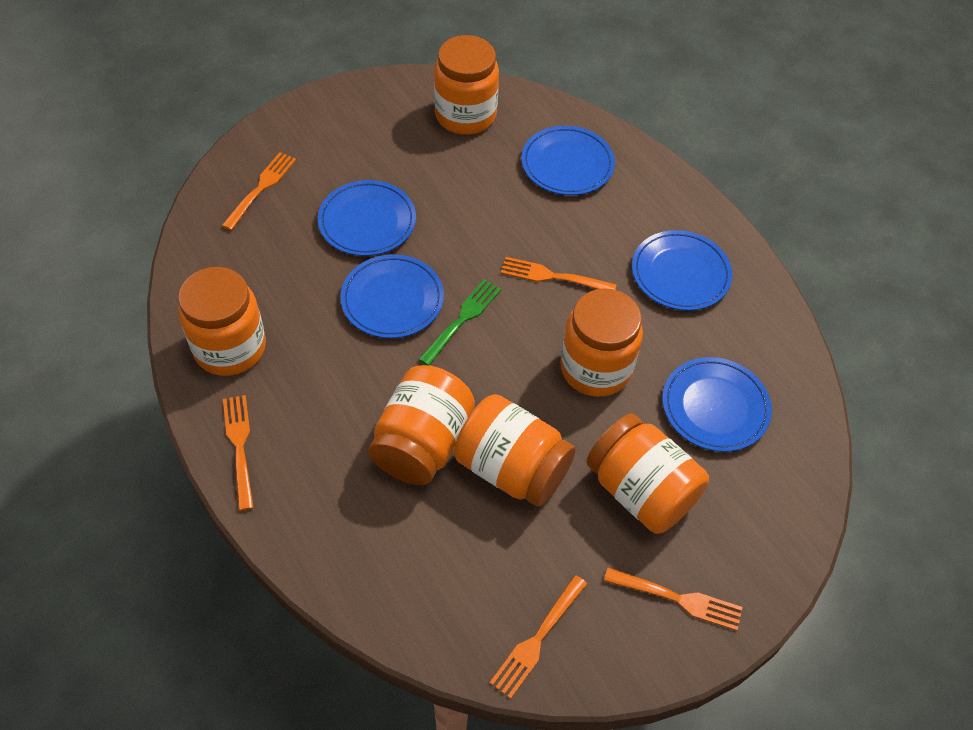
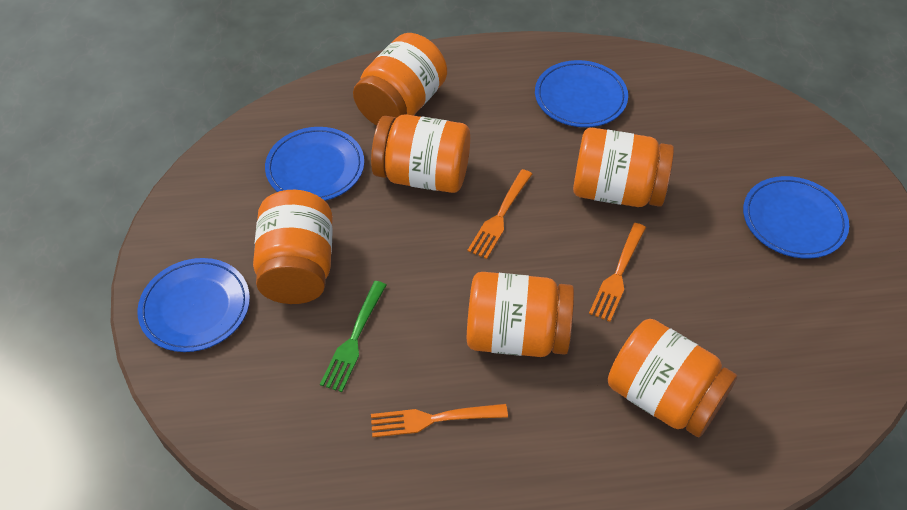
blue plate: [318,180,416,256] [340,254,444,338] [521,126,615,195] [632,230,732,311] [663,357,772,452] = 5 -> [137,258,250,352] [265,127,364,201] [535,60,628,127] [743,176,849,259] = 4
orange fork: [222,152,296,231] [223,395,254,511] [490,575,587,699] [501,257,617,290] [604,568,743,631] = 5 -> [371,404,508,437] [467,169,532,259] [589,223,646,322] = 3

